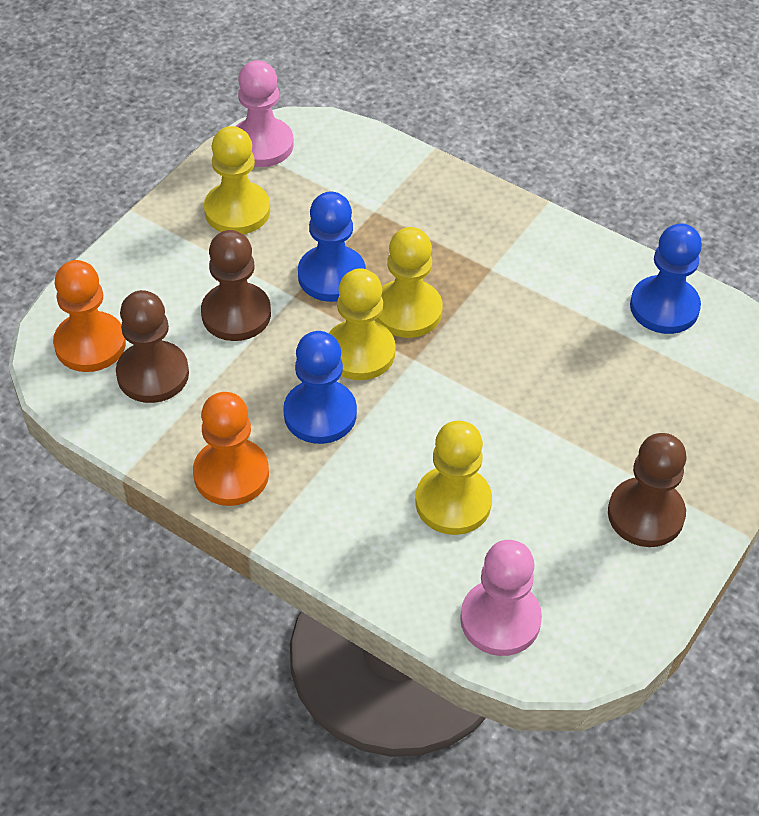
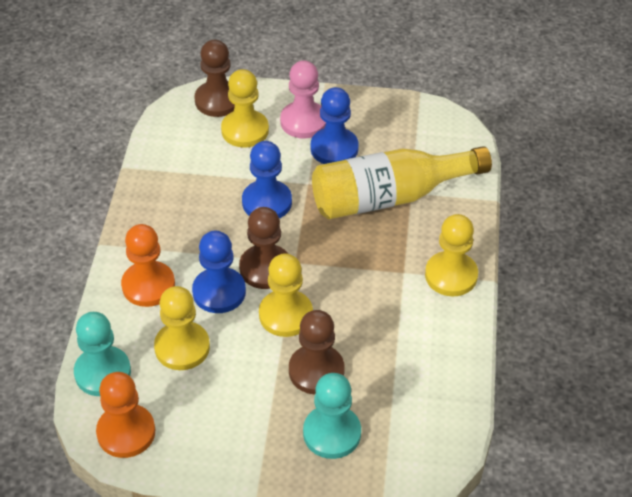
pink pawn: [235,60,294,167] [460,540,542,656] = 2 -> [280,60,326,138] = 1
turquoise pawn: none = 0 -> [74,312,131,396] [303,373,361,459] = 2
yellow bottle: none = 0 -> [312,146,492,220] = 1

